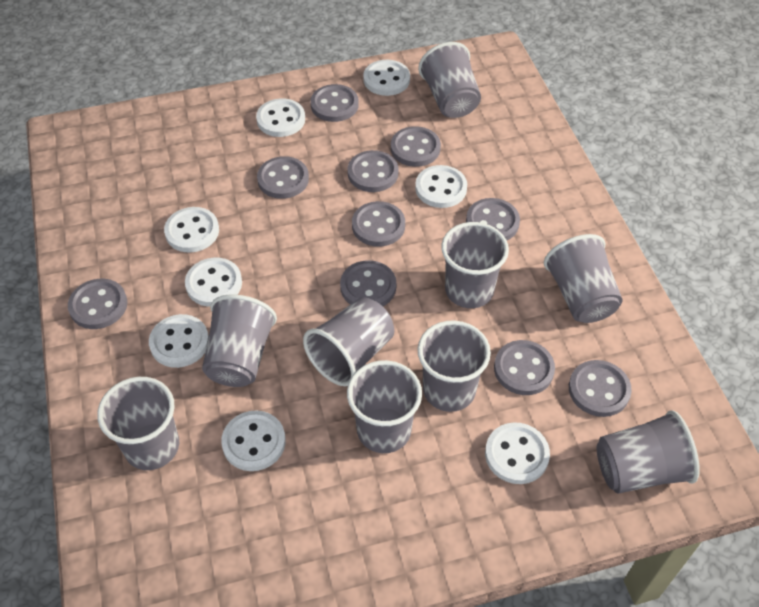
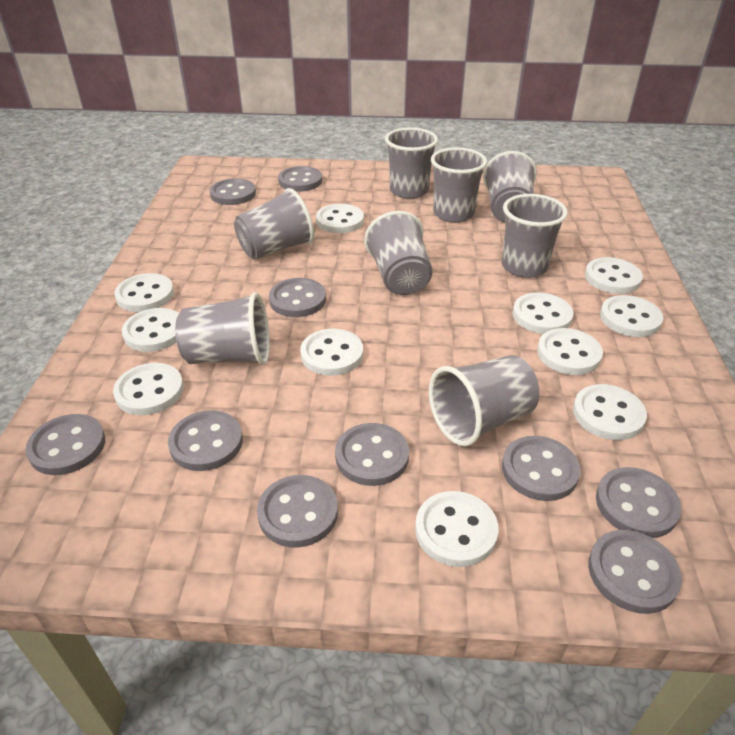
grey cup: [97,377,179,470] [202,295,277,387] [303,297,394,386] [347,360,422,453] [417,321,491,412] [418,42,481,118] [441,222,509,308] [544,234,623,323] [597,410,700,494] = 9 -> [175,292,270,365] [234,188,314,260] [364,211,433,295] [385,127,438,199] [429,355,539,446] [431,147,487,223] [483,151,537,223] [502,194,568,278] = 8
white button: [149,314,209,368] [164,207,219,253] [185,258,242,307] [221,410,286,471] [256,98,305,137] [363,60,410,96] [415,165,467,208] [485,422,550,484] = 8 -> [113,363,184,415] [114,273,174,312] [122,308,179,352] [300,329,363,376] [316,204,364,233] [415,491,498,567] [513,293,573,334] [537,328,603,375] [573,384,647,440] [585,257,643,294] [600,295,663,337] = 11

